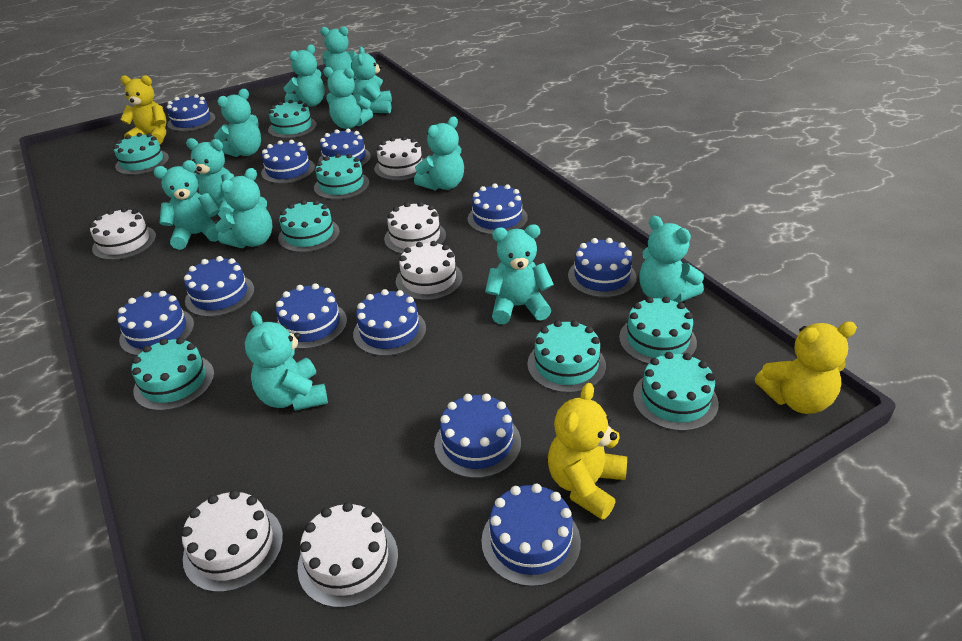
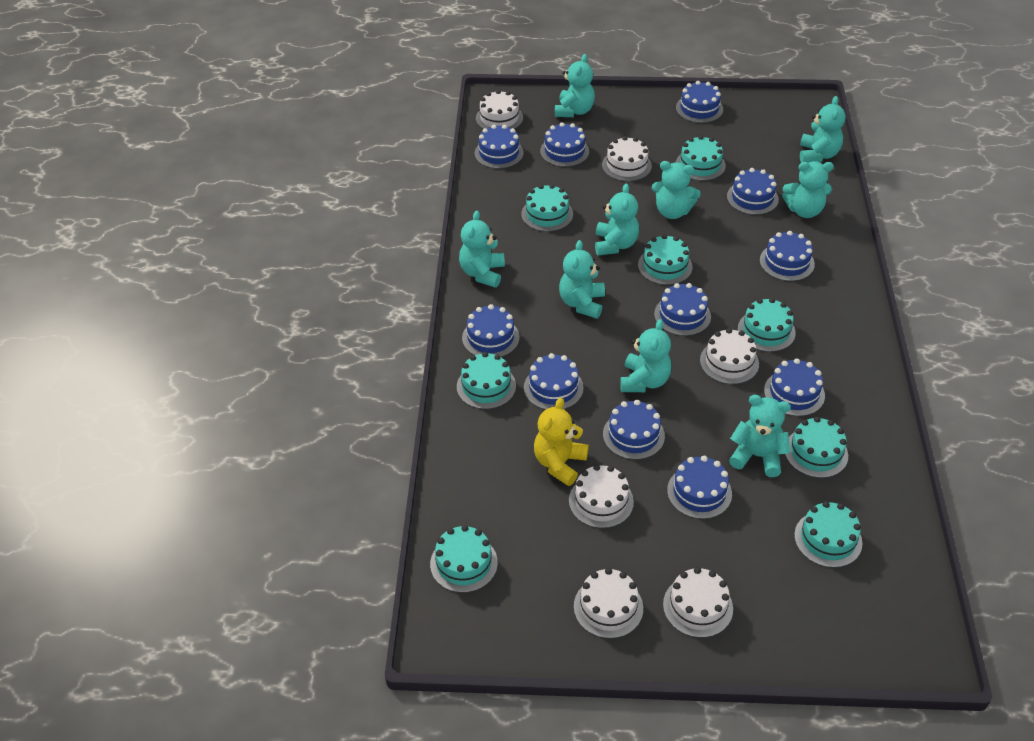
turquoise teddy bear: [154,160,220,250] [186,138,234,218] [214,89,261,157] [216,168,273,248] [245,311,328,411] [284,45,325,107] [320,26,358,79] [323,67,373,129] [351,47,392,113] [414,117,464,191] [485,225,554,324] [639,216,704,303] = 12 -> [459,211,505,288] [555,54,595,117] [559,240,605,319] [595,183,639,256] [620,319,671,392] [652,161,701,219] [729,395,791,477] [782,161,834,218] [800,96,846,163] = 9
yellow teddy bear: [120,75,166,145] [548,383,627,520] [755,322,857,414] = 3 -> [534,398,589,486] = 1

